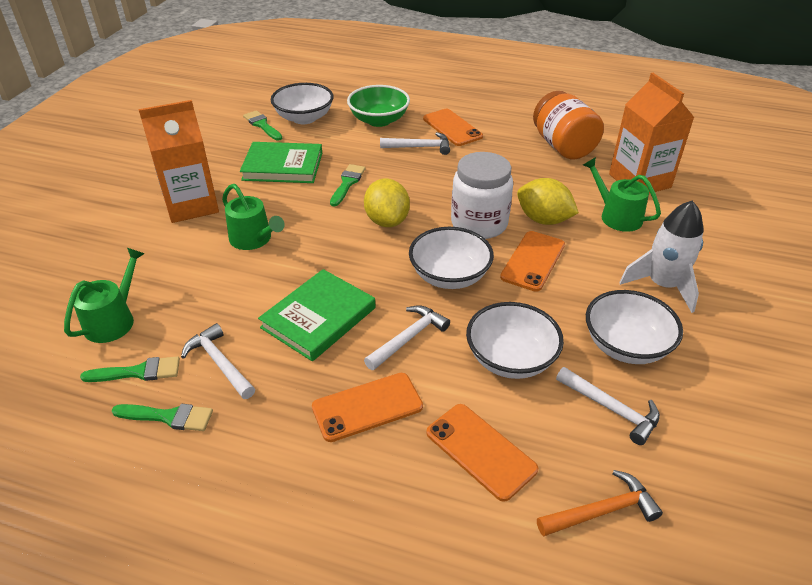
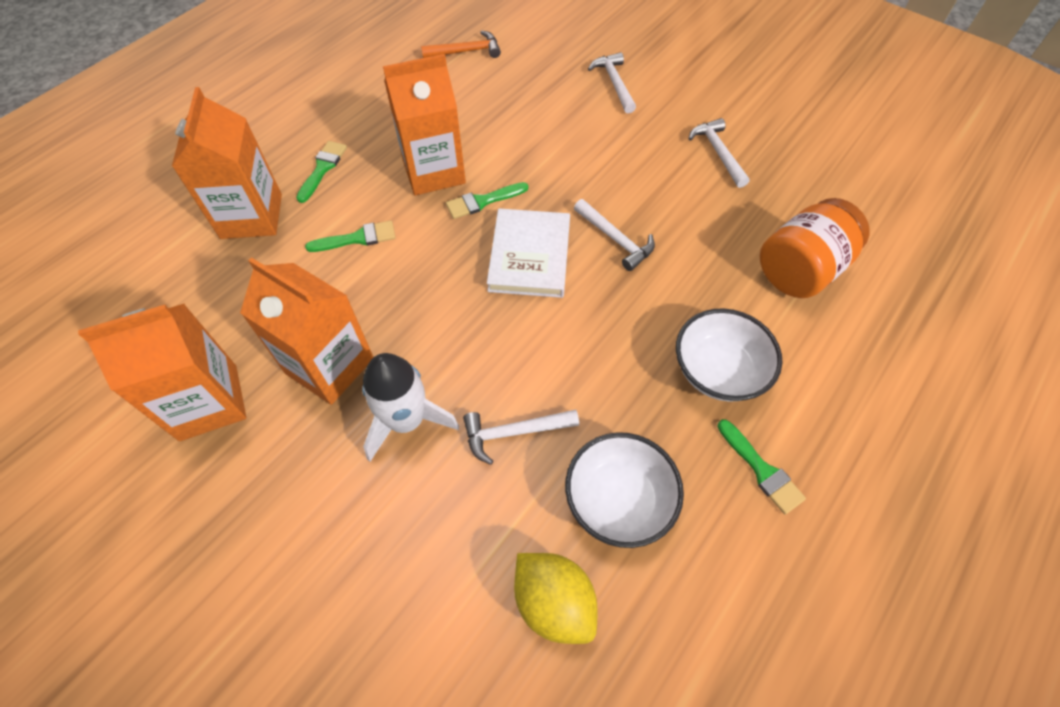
green book: [240,142,322,183] [258,269,376,361] = 2 -> none = 0
green bowl: [347,85,410,127] = 1 -> none = 0
green watering can: [64,248,145,343] [222,184,285,250] [583,157,661,232] = 3 -> none = 0
orange carton: [139,100,219,223] [609,73,694,193] = 2 -> [78,303,246,441] [172,87,282,239] [240,257,373,405] [383,54,466,196] = 4
orange phone: [312,373,423,442] [423,109,483,146] [426,404,538,502] [500,231,565,292] = 4 -> none = 0
white book: none = 0 -> [487,208,570,298] = 1
white bowl: [271,83,334,124] [409,227,494,289] [466,302,564,379] [586,290,683,364] = 4 -> [565,432,684,548] [676,308,782,402] = 2
white jar: [451,152,513,239] = 1 -> none = 0
yellow lemon: [364,178,410,227] [517,178,579,225] = 2 -> [514,553,598,644] = 1

